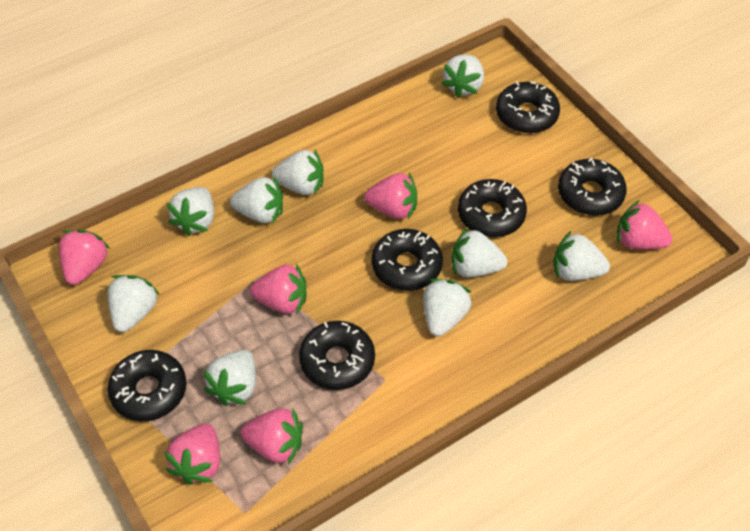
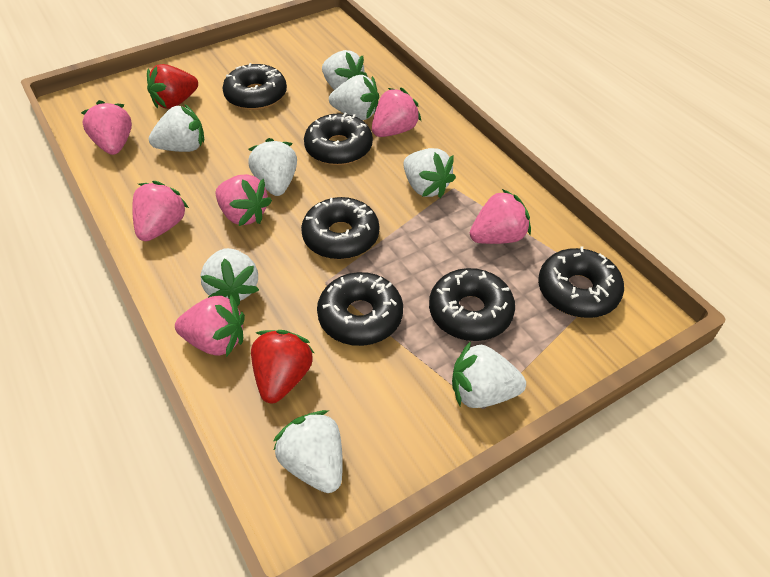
red strawberry: none = 0 -> [147,64,198,109] [251,330,314,403] = 2
white strawberry: [107,275,160,332] [167,187,214,236] [203,350,256,406] [230,177,283,223] [272,149,324,195] [423,279,472,336] [442,54,484,98] [452,227,507,277] [553,231,610,281] = 9 -> [149,104,204,152] [200,248,259,306] [248,138,297,196] [273,410,343,493] [322,50,368,90] [329,75,379,120] [403,148,456,198] [452,341,526,408] = 8

